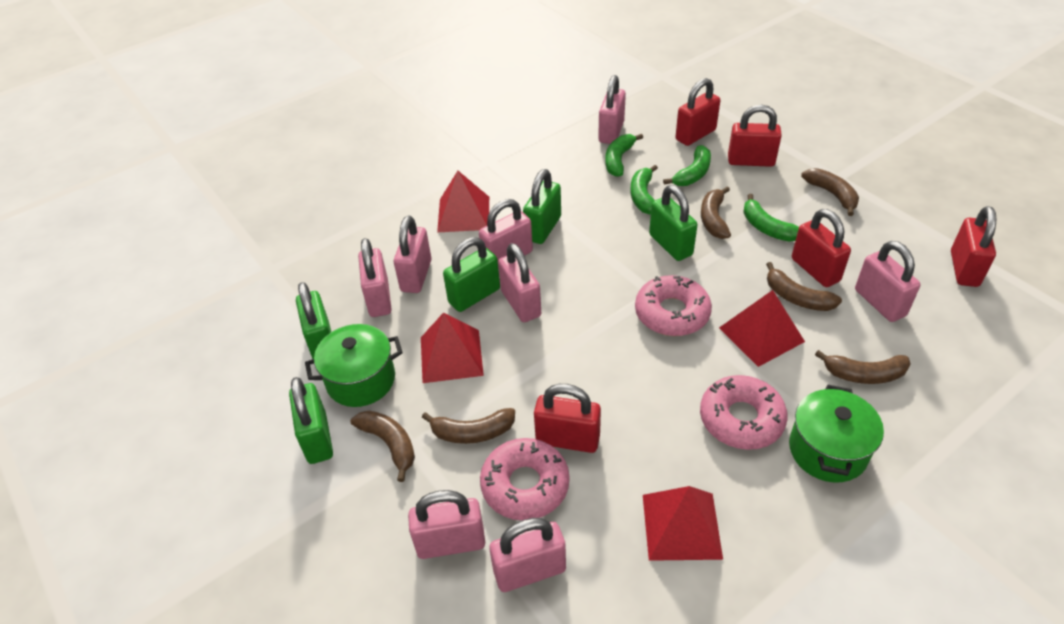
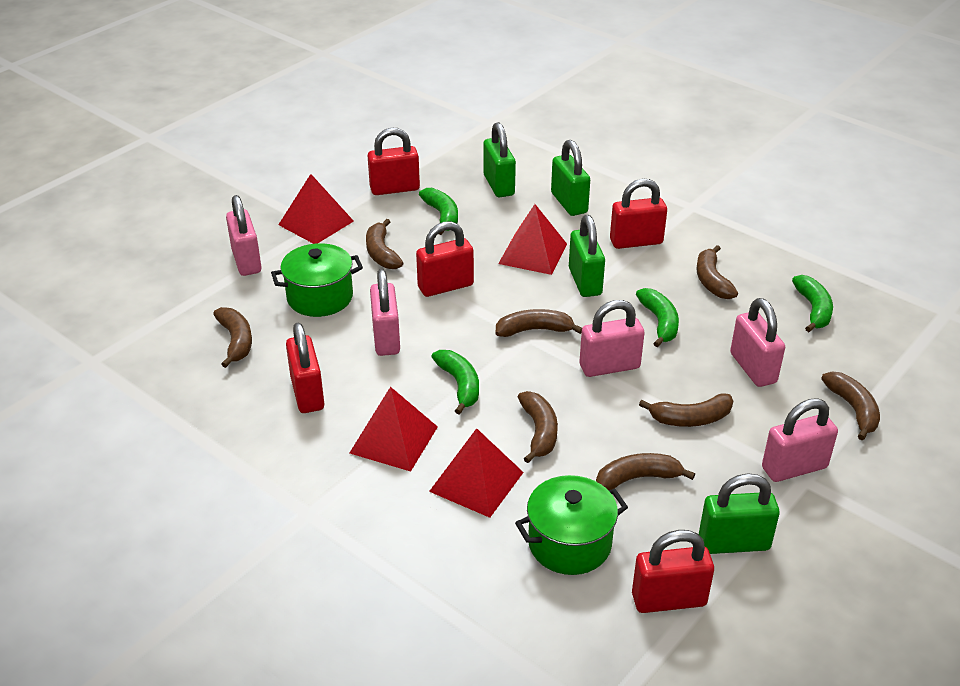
brown banana: [351,411,415,482] [422,408,515,444] [701,187,731,239] [766,262,842,311] [801,168,859,216] [815,350,910,384] = 6 -> [213,307,252,368] [366,219,403,269] [496,309,582,337] [518,391,558,463] [596,453,695,490] [639,393,733,427] [696,245,738,299] [821,371,880,440] = 8
green padlock: [289,377,333,464] [296,282,331,359] [443,237,500,312] [523,169,561,244] [649,185,698,261] = 5 -> [483,122,516,197] [551,140,590,216] [569,215,605,297] [699,473,780,554] = 4
pink donut: [480,438,570,520] [635,275,712,336] [700,375,788,450] = 3 -> none = 0
pink padlock: [358,238,392,317] [394,216,432,293] [408,490,485,559] [479,199,533,269] [489,518,566,592] [498,243,541,322] [598,75,626,144] [855,241,921,322] = 8 -> [226,195,262,276] [370,269,400,356] [579,300,644,377] [730,298,785,387] [762,398,838,482] = 5

